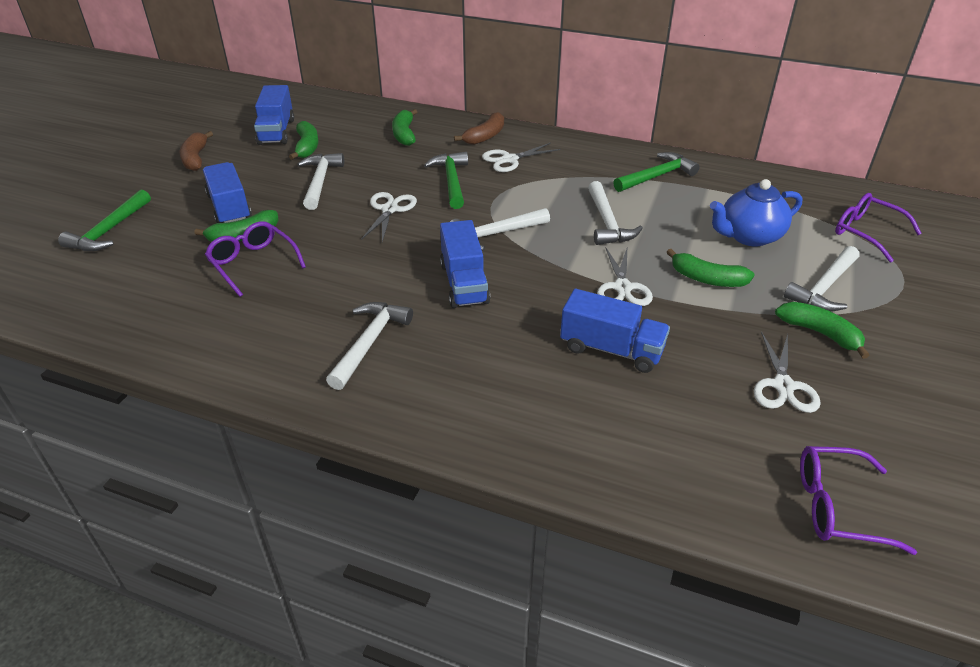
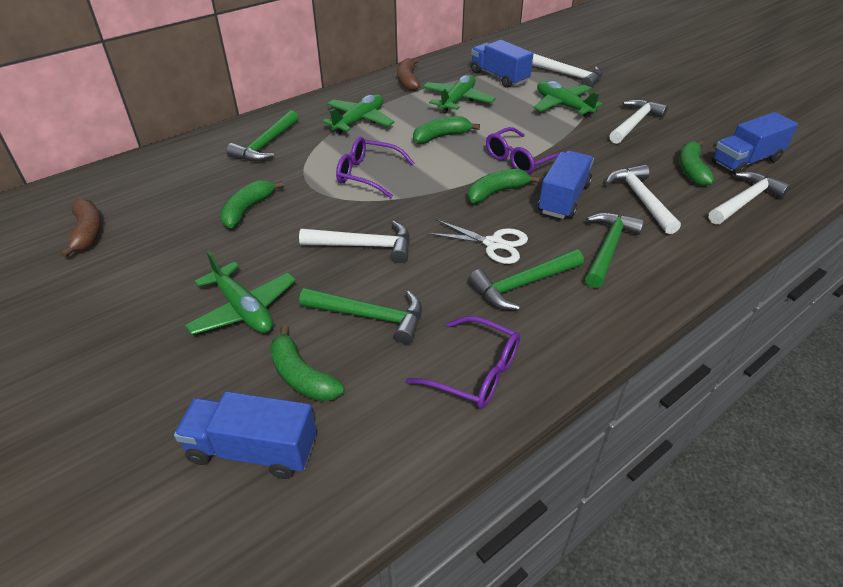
blue teapot: [710,179,802,247] = 1 -> none = 0
green hammer: [58,189,151,251] [424,152,468,209] [613,152,700,192] = 3 -> [226,110,299,161] [299,288,422,344] [469,249,584,310] [585,212,645,288] = 4
green plane: none = 0 -> [185,251,296,335] [322,94,395,135] [423,75,495,114] [533,81,603,118] = 4
white scissors: [361,192,417,242] [482,143,560,172] [597,247,653,306] [754,332,821,413] = 4 -> [428,220,528,264] = 1

